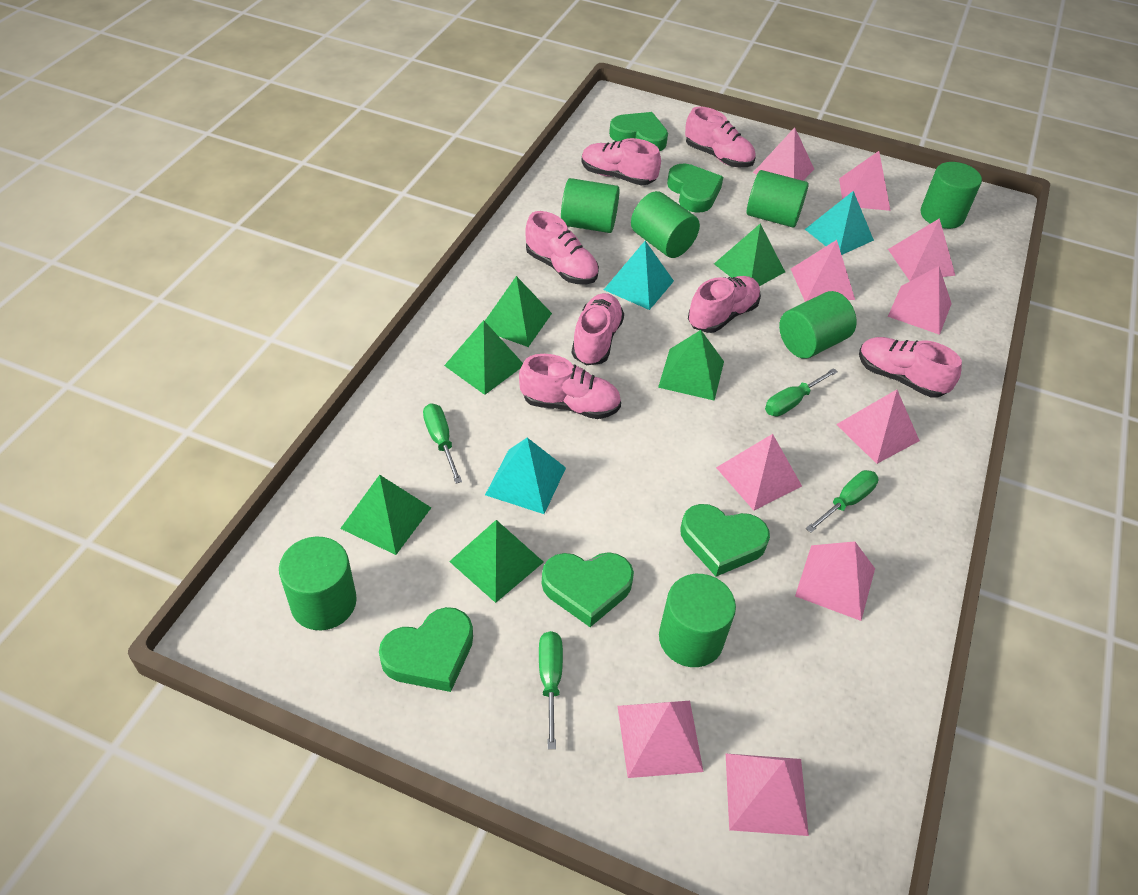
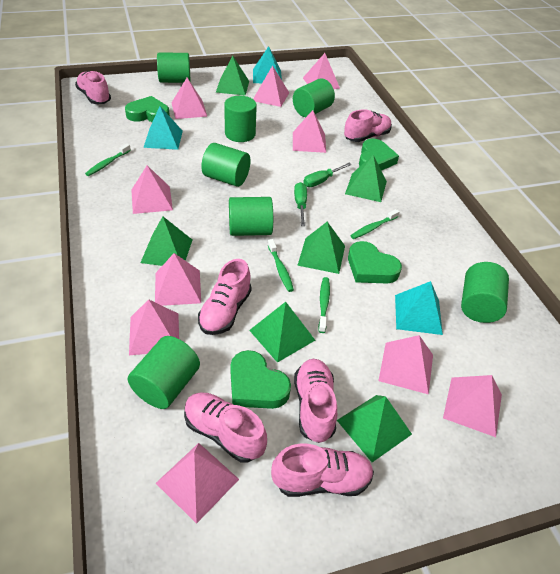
green heart: [379,607,473,692] [542,552,634,627] [609,112,668,151] [667,164,723,213] [680,504,770,577] = 5 -> [125,96,170,122] [230,350,291,409] [348,241,402,283] [359,139,399,171] = 4
green screwdriver: [423,403,462,483] [539,631,563,749] [765,368,838,416] [806,470,878,533] = 4 -> [294,182,307,226] [303,163,352,187] = 2
green toothbrush: none = 0 -> [85,143,131,176] [268,239,294,292] [318,277,330,333] [350,209,399,239] = 4
pink shoe: [519,354,621,419] [525,211,599,284] [571,293,624,365] [581,138,661,185] [685,107,756,167] [688,276,761,333] [859,337,962,398] = 7 -> [75,71,111,104] [184,392,267,462] [198,259,252,335] [271,443,374,497] [294,359,337,443] [344,109,392,142] = 6

